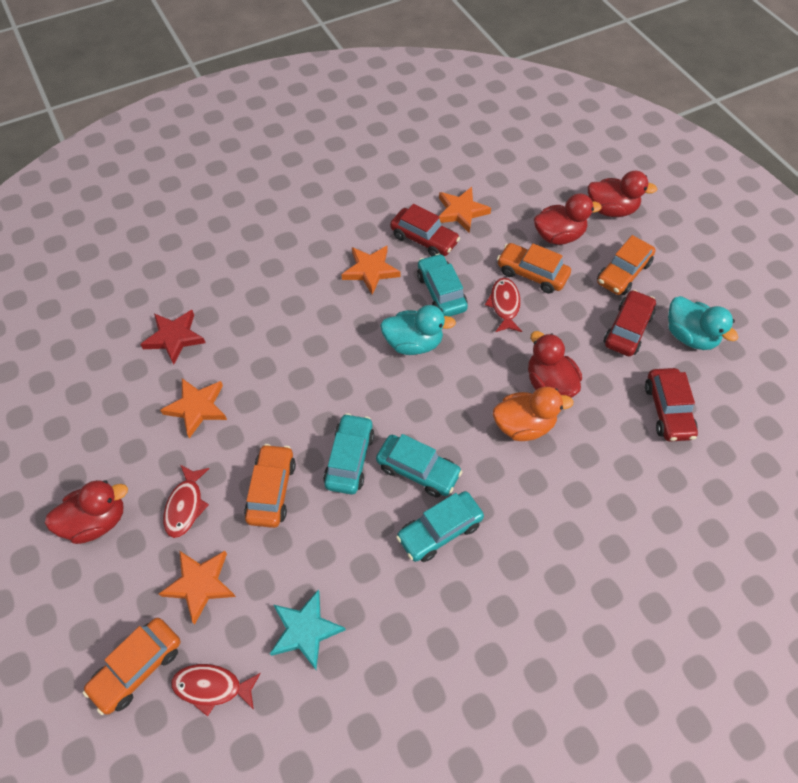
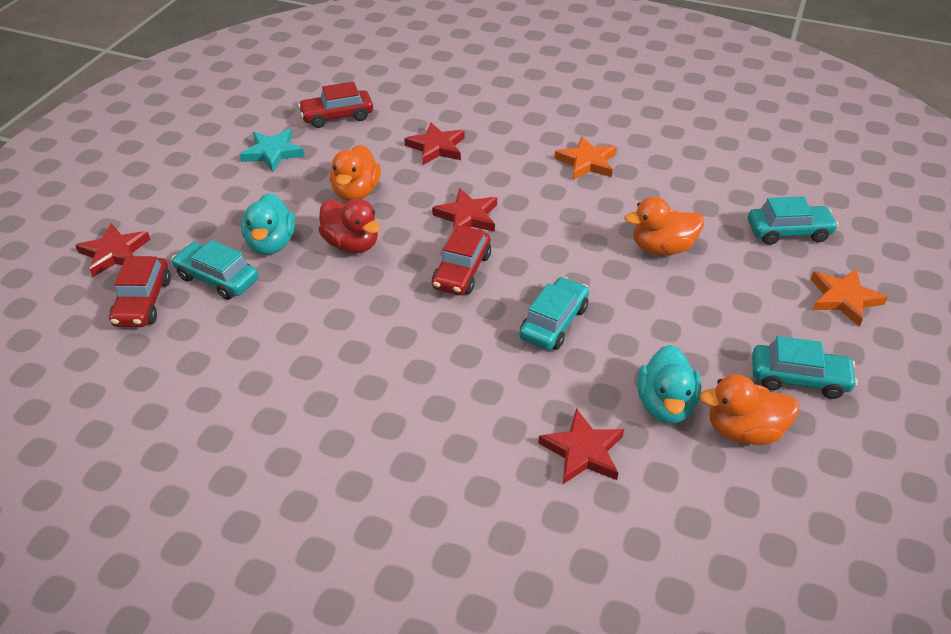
orange car: [83,618,181,715] [244,444,296,528] [497,243,571,293] [597,235,656,295] = 4 -> none = 0
orange duck: [493,387,574,441] = 1 -> [330,145,381,201] [624,197,704,255] [699,374,799,445] = 3
orange star: [159,551,236,624] [160,378,227,438] [341,246,401,295] [439,187,491,233] = 4 -> [554,136,616,180] [811,268,888,327] = 2
red duck: [45,480,128,544] [528,331,582,398] [534,194,602,245] [588,171,657,217] = 4 -> [319,199,380,253] = 1
red fish: [163,465,209,538] [171,664,261,717] [485,278,522,332] = 3 -> none = 0
red star: [140,310,206,365] = 1 -> [75,223,151,277] [404,122,465,165] [432,188,497,232] [538,408,624,484] = 4

